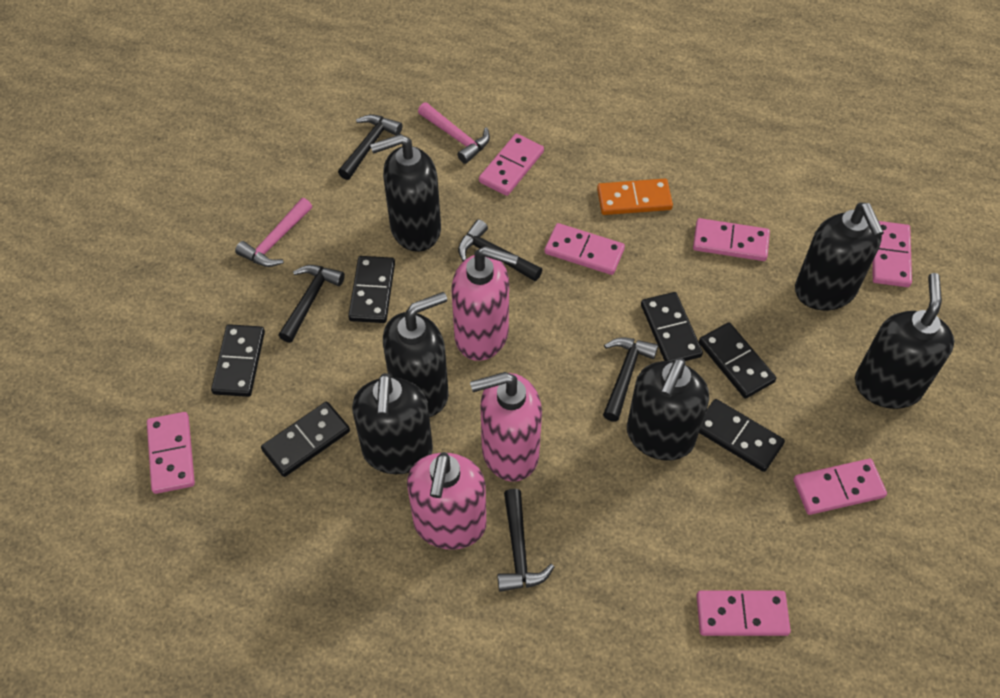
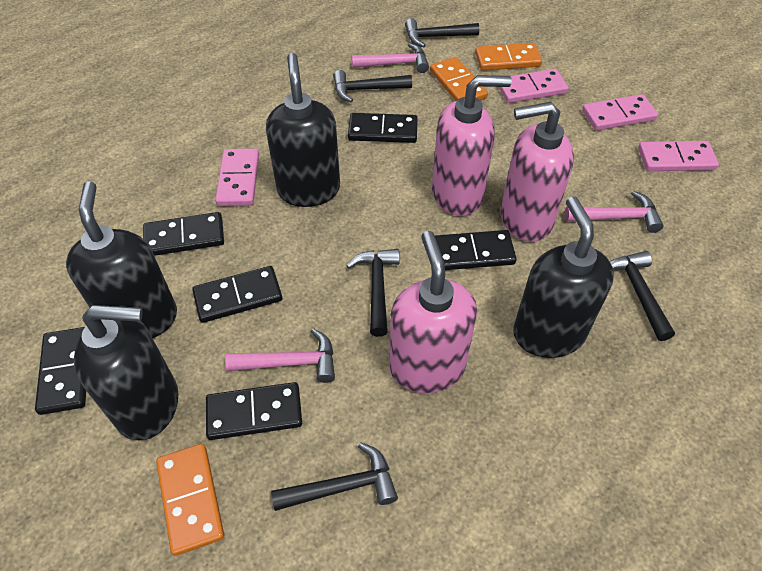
black soap dispenser: [352,373,433,474] [370,134,441,252] [383,292,449,417] [627,358,709,461] [795,202,884,311] [855,273,954,409] = 6 -> [66,181,177,338] [74,305,178,440] [266,53,340,207] [513,196,614,358] = 4
orange domino: [597,179,673,215] = 1 -> [156,444,224,556] [430,57,488,101] [475,43,542,71] = 3
pink domino: [147,412,195,494] [479,134,544,196] [545,223,625,275] [693,218,770,261] [696,590,791,636] [793,459,887,515] [872,221,912,287] = 7 -> [215,149,259,206] [499,69,568,103] [582,94,658,131] [638,141,719,171] = 4
pink hammer: [235,198,312,267] [418,102,490,164] = 2 -> [225,328,335,383] [352,43,429,73] [565,191,663,233] = 3

